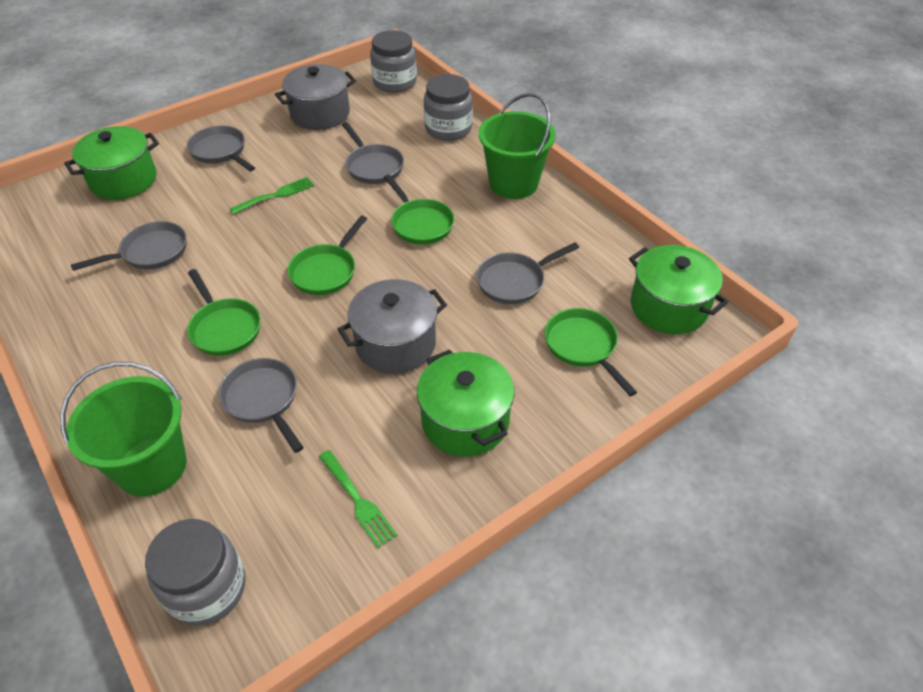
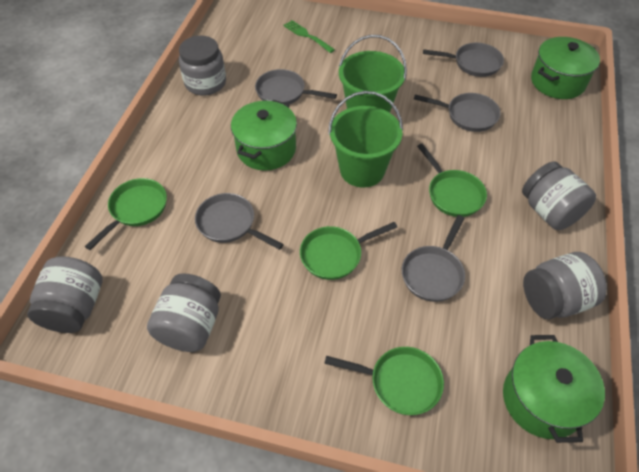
green fork: [230,177,314,215] [319,450,397,548] = 2 -> [283,20,335,53] = 1
grey jar: [145,519,246,626] [370,30,417,93] [424,74,473,141] = 3 -> [27,256,103,333] [147,273,221,352] [179,36,226,95] [522,162,596,230] [523,252,607,319] = 5
grey pot: [275,64,356,130] [338,279,447,374] = 2 -> none = 0

